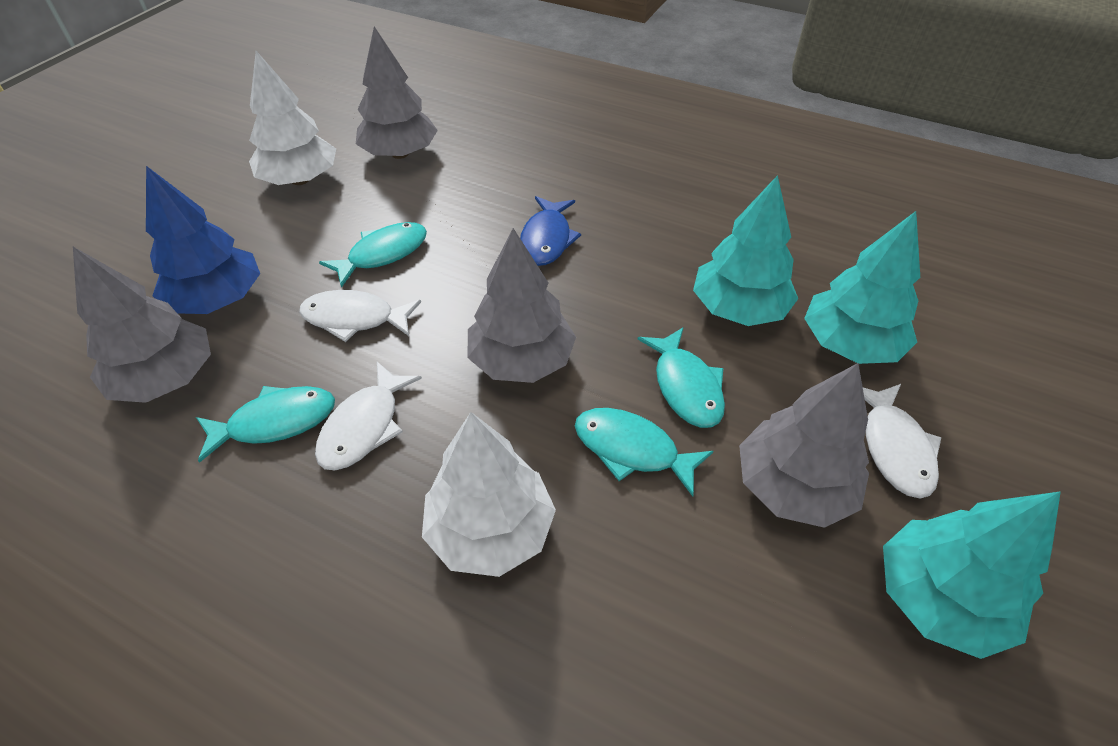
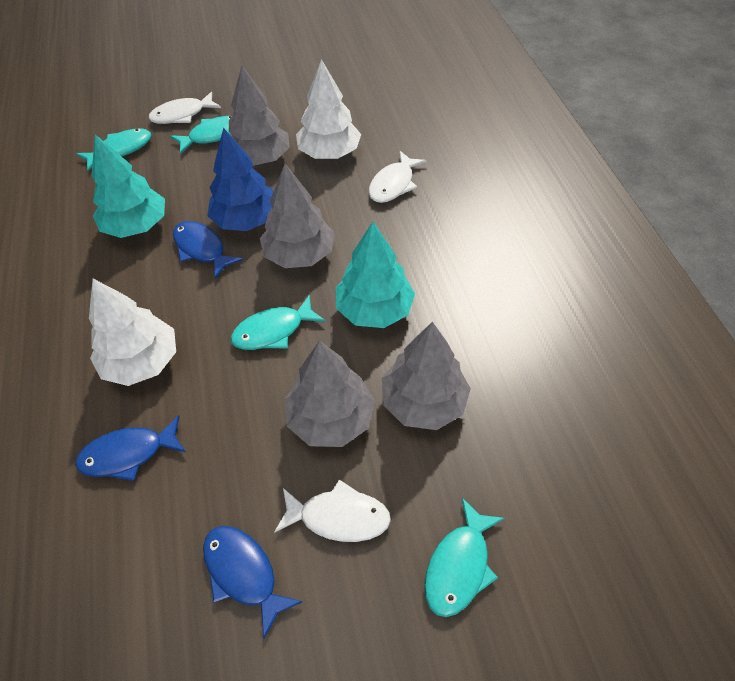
blue fish: [520,196,581,266] = 1 -> [75,415,186,481] [173,221,243,279] [203,526,303,639] = 3
turquoise tree: [693,175,798,326] [804,211,920,364] [883,491,1061,659] = 3 -> [92,134,165,238] [336,222,415,328] = 2

